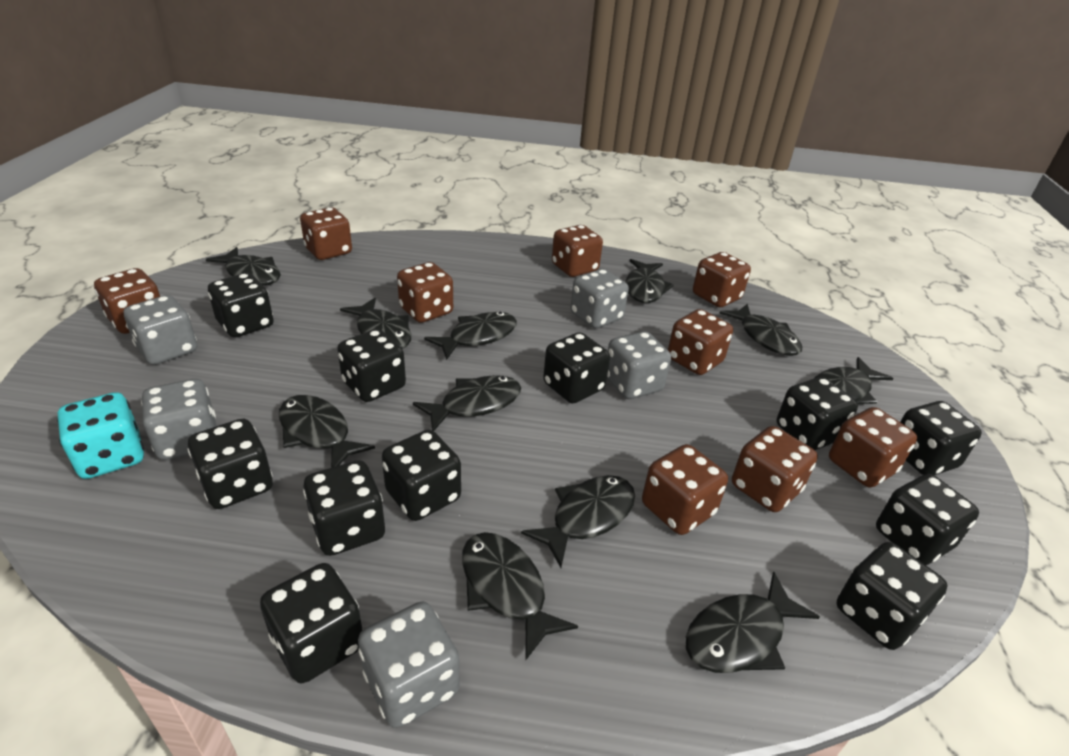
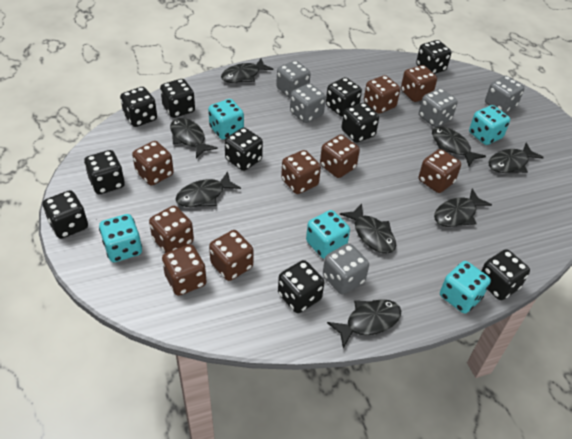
black dice: [188,419,273,509] [208,273,274,338] [260,563,363,683] [303,460,385,556] [337,329,406,402] [382,430,461,521] [543,332,610,403] [777,377,858,450] [836,542,948,650] [876,474,979,565] [900,401,982,475] = 11 -> [43,190,88,239] [84,150,125,194] [120,87,157,127] [160,79,195,118] [225,127,263,171] [278,260,324,313] [326,77,362,116] [342,103,379,143] [416,40,451,74] [481,249,530,300] = 10
black fish: [206,247,281,285] [279,395,375,468] [340,298,412,349] [413,375,521,431] [424,312,517,360] [462,532,578,660] [521,475,635,568] [625,259,674,303] [685,572,820,673] [719,304,802,356] [814,357,893,404] = 11 -> [170,118,218,158] [176,171,241,207] [221,59,273,83] [327,299,401,348] [340,204,396,254] [432,127,486,166] [434,189,492,227] [489,143,544,173] = 8
turquoise dice: [57,392,144,479] = 1 -> [99,214,142,262] [208,99,244,139] [306,210,350,259] [440,261,491,313] [469,105,510,145] = 5

